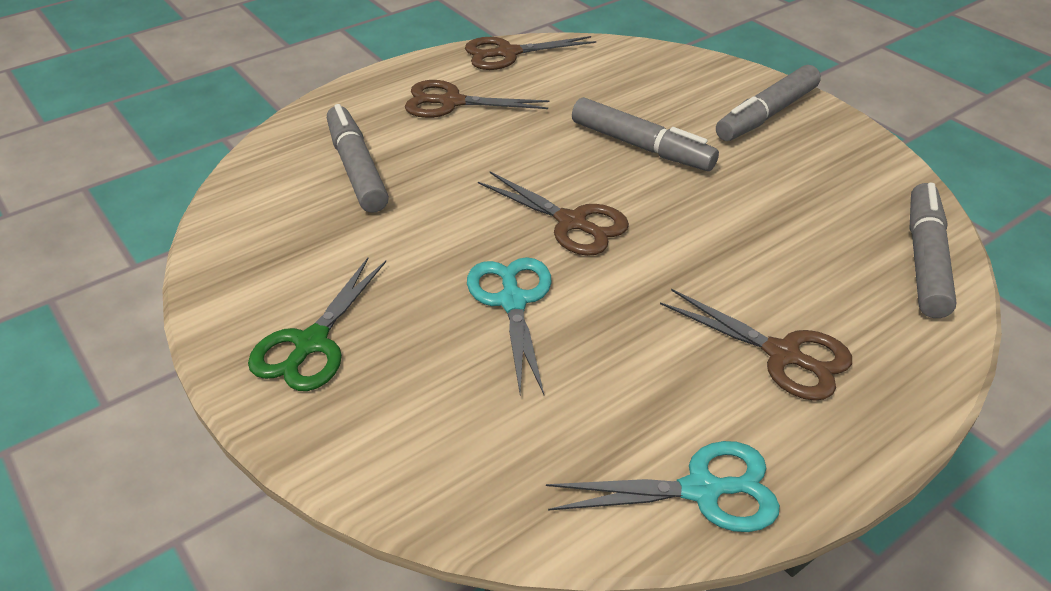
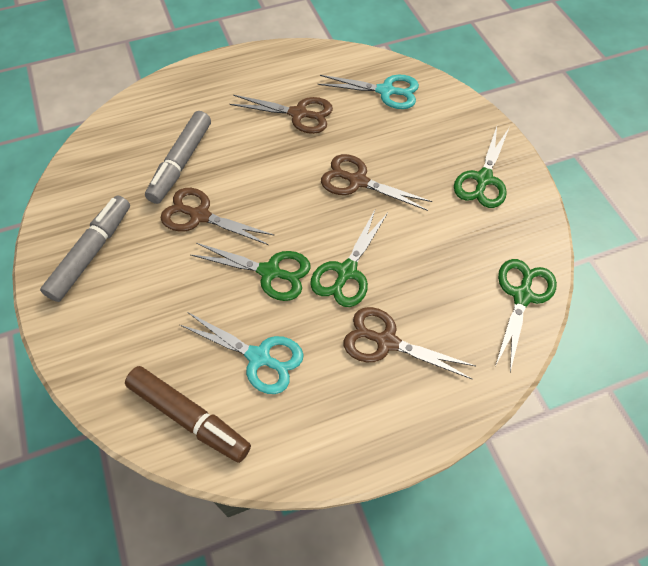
brown marker: none = 0 -> [125,366,251,463] = 1
green scissors: [248,258,386,391] = 1 -> [191,243,311,301] [310,208,388,307] [454,127,509,208] [495,259,557,372] = 4
grey marker: [327,104,389,213] [572,97,719,171] [716,65,821,141] [909,183,957,318] = 4 -> [40,196,130,302] [145,111,211,204] = 2

